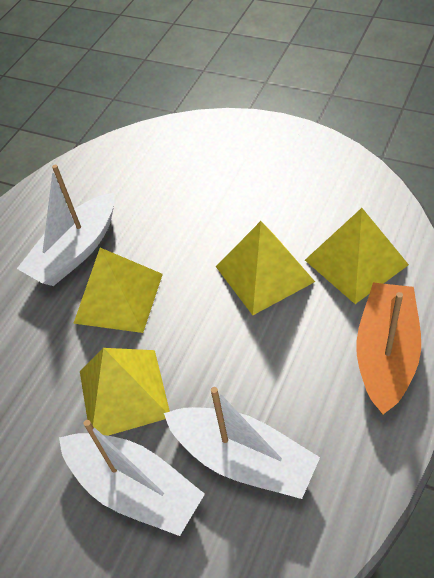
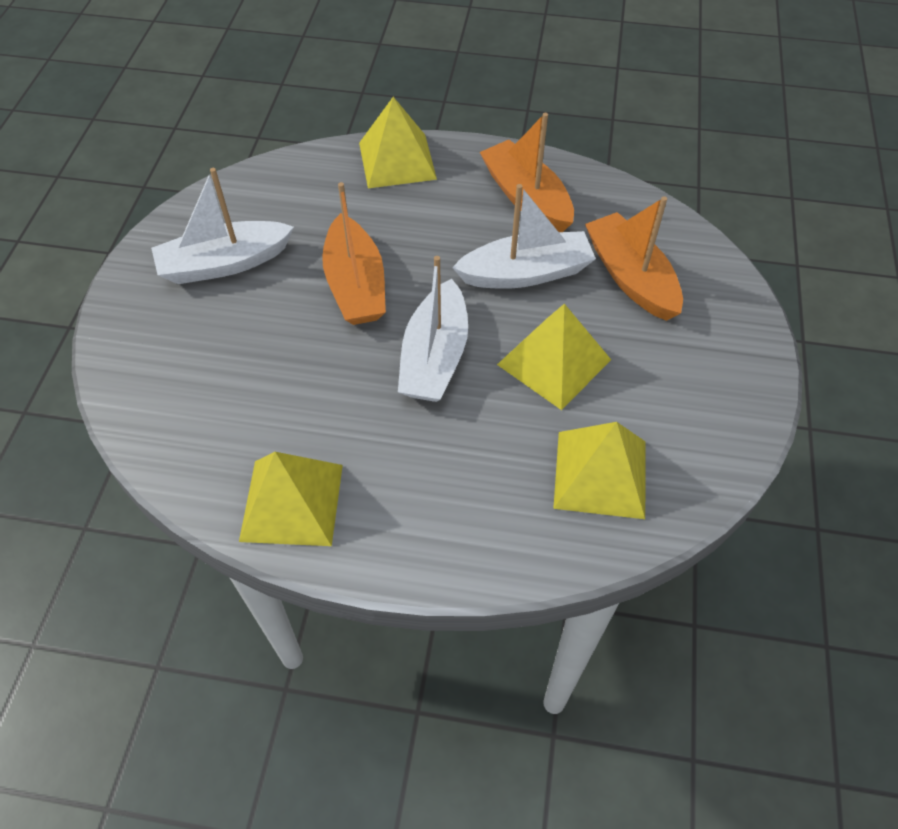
orange boat: [356,283,421,414] = 1 -> [322,182,386,325] [480,113,574,232] [585,196,683,321] = 3

